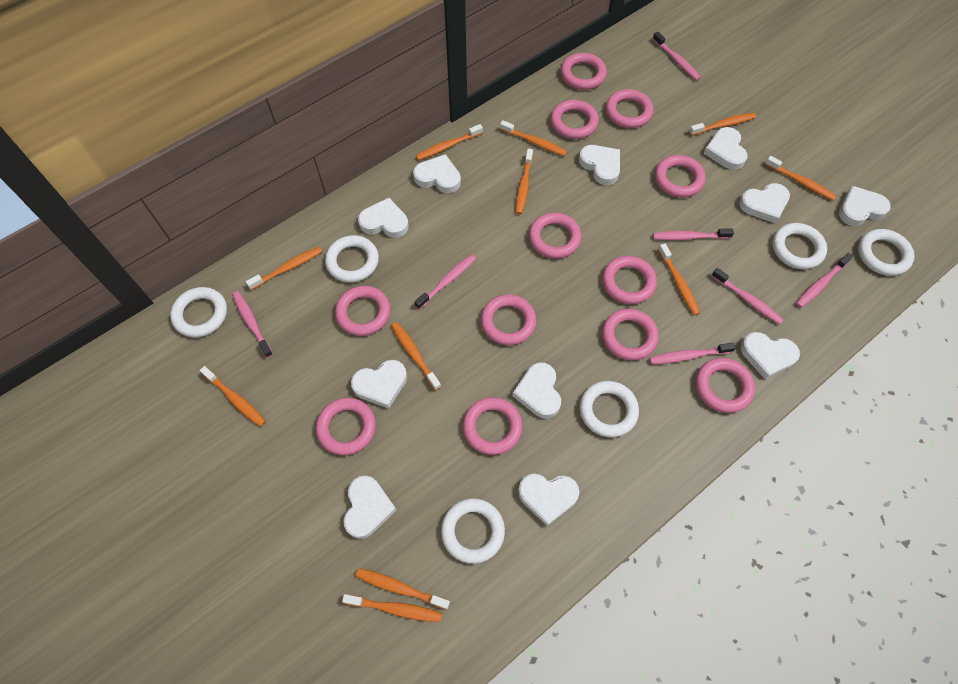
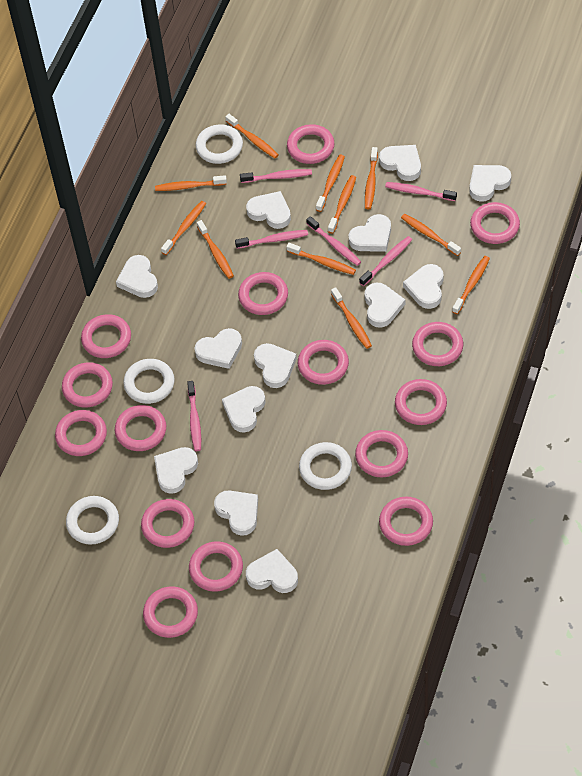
pink ring: [316,398,376,455] [335,286,391,336] [463,397,523,455] [481,294,537,345] [529,213,582,259] [551,100,599,139] [561,53,607,90] [602,256,657,304] [602,309,659,360] [606,89,653,128] [655,155,706,197] [696,358,755,413] = 12 -> [55,410,107,456] [62,362,113,407] [81,314,131,358] [115,405,166,451] [141,499,195,548] [143,586,198,638] [189,541,243,592] [238,272,288,315] [287,124,334,164] [298,340,349,385] [355,430,408,477] [379,497,433,546] [395,379,447,425] [412,322,463,366] [470,202,520,244] = 15
pink toothbrush: [232,291,273,358] [414,254,476,310] [649,343,736,364] [653,32,701,81] [653,229,734,240] [712,268,784,325] [796,253,853,308] = 7 -> [187,381,201,451] [235,230,308,249] [240,169,312,183] [306,216,361,266] [359,236,412,286] [385,182,457,201] = 6
white heart: [344,476,396,539] [351,360,407,409] [358,198,409,238] [413,154,461,193] [512,363,561,419] [518,474,580,526] [579,145,620,185] [703,127,748,170] [739,183,790,224] [741,332,800,379] [839,186,891,226] = 11 -> [116,255,158,298] [154,447,198,494] [194,328,242,369] [214,490,258,536] [222,386,266,433] [246,191,291,229] [246,549,298,593] [254,343,297,388] [349,214,391,252] [365,283,405,328] [379,145,421,181] [403,264,444,309] [469,165,511,202] = 13
white ring: [170,287,227,337] [325,235,379,283] [441,498,505,564] [580,381,639,437] [773,223,827,269] [858,229,915,276] = 6 -> [66,496,119,545] [123,359,175,404] [196,124,243,164] [299,442,352,490] = 4

